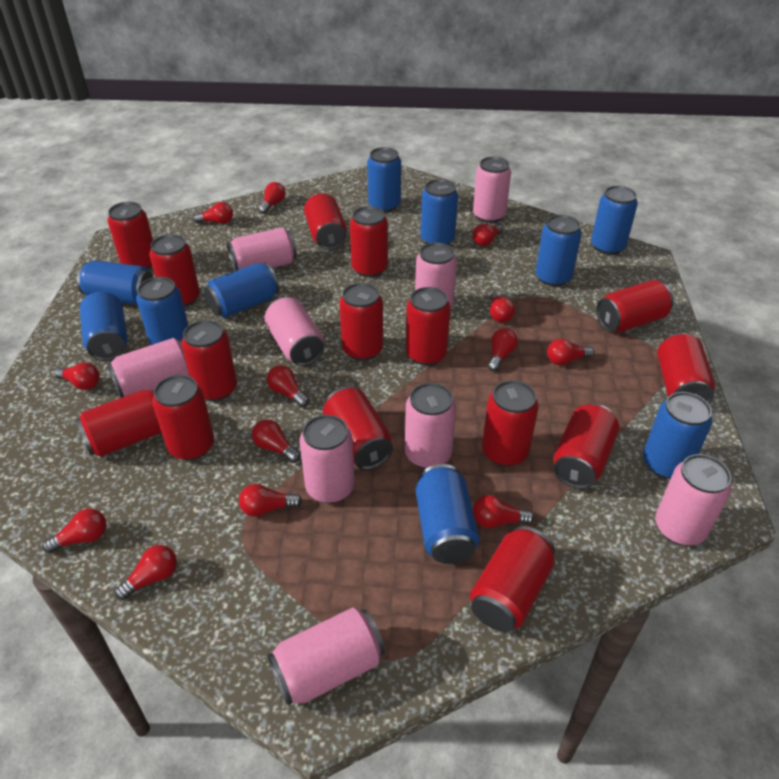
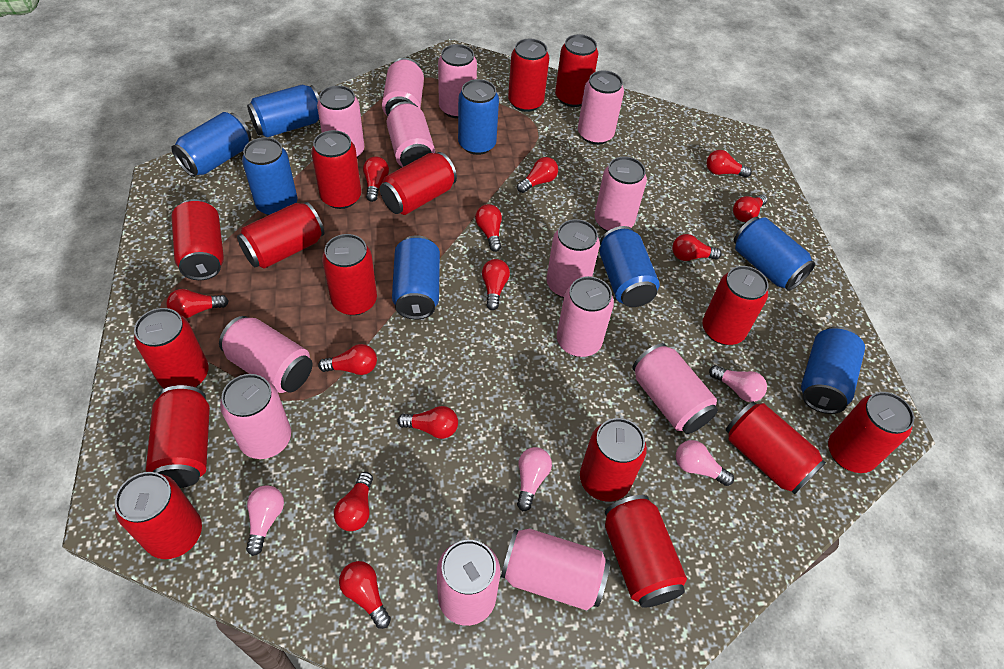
blue can: [77,260,153,305] [80,292,128,361] [136,277,188,345] [204,263,279,318] [367,147,401,213] [415,464,479,564] [421,179,458,245] [536,215,582,287] [591,186,638,255] [643,392,712,479] = 10 -> [171,112,251,177] [242,137,298,215] [247,85,319,137] [392,235,440,319] [458,79,499,155] [599,226,660,307] [734,217,815,291] [801,326,865,414] = 8
pink can: [107,338,189,398] [227,228,297,271] [264,297,324,366] [267,608,385,706] [299,415,355,503] [405,383,456,469] [415,242,457,310] [473,157,511,223] [655,454,732,545] = 9 -> [219,316,312,393] [220,374,291,459] [317,85,364,158] [382,58,424,117] [386,101,435,167] [437,540,500,626] [438,44,477,119] [501,529,610,611] [547,219,600,298] [557,276,614,357] [578,70,624,145] [594,157,647,232] [632,343,718,434] = 13
pink light bulb: none = 0 -> [246,485,284,556] [517,447,552,511] [676,440,734,486] [709,365,767,402] = 4
red light bulb: [42,508,107,553] [54,362,100,390] [115,545,177,600] [193,202,233,224] [239,484,302,517] [252,420,300,463] [259,182,285,214] [267,365,309,407] [473,224,504,246] [473,495,534,528] [488,328,518,371] [490,292,515,323] [547,339,594,365] = 13 -> [166,289,229,318] [318,344,377,375] [334,472,373,531] [339,561,391,629] [363,156,389,202] [397,406,458,439] [475,204,502,252] [482,259,510,310] [517,157,558,193] [672,234,722,261] [706,150,752,178] [733,194,768,222] = 12

